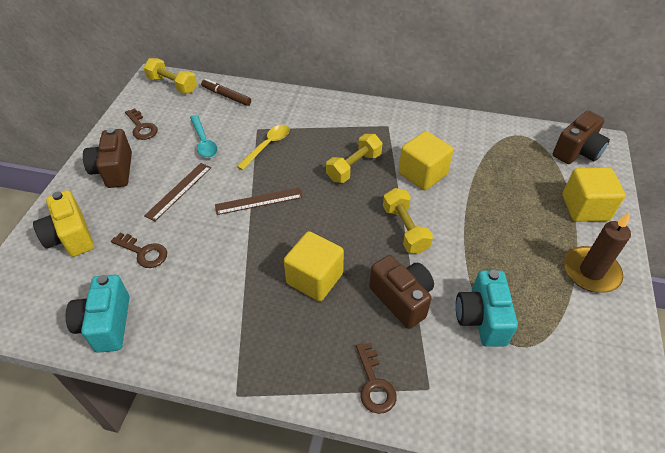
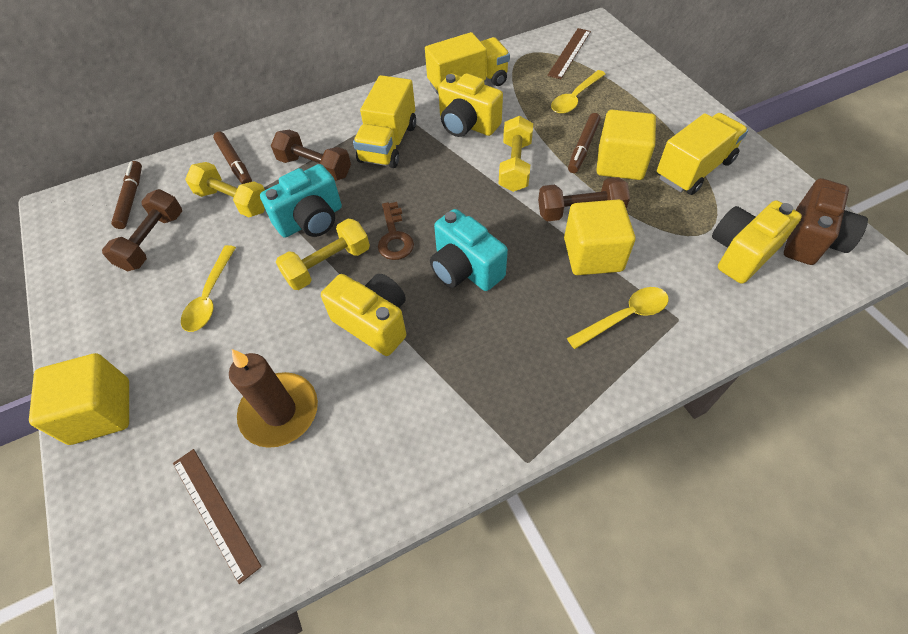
brown camera: [83,128,132,188] [369,255,434,329] [553,111,610,164] = 3 -> [784,178,868,265] = 1
brown dumbbell: none = 0 -> [102,189,182,271] [271,130,351,181] [538,177,630,221] = 3
brown key: [111,233,167,268] [125,108,158,140] [356,343,397,414] = 3 -> [378,202,414,260] = 1
brown marker: [201,79,251,106] = 1 -> [111,161,142,229] [213,131,252,184] [568,113,601,173] = 3
turquoise spoon: [190,115,217,158] = 1 -> none = 0
yellow camera: [33,190,94,257] = 1 -> [321,274,406,356] [438,73,503,137] [712,200,802,284] = 3
yellow spoon: [236,125,289,170] = 1 -> [181,245,236,332] [551,70,606,114] [567,287,669,349] = 3
yellow truck: none = 0 -> [353,75,416,168] [425,32,510,96] [657,113,748,195] = 3

